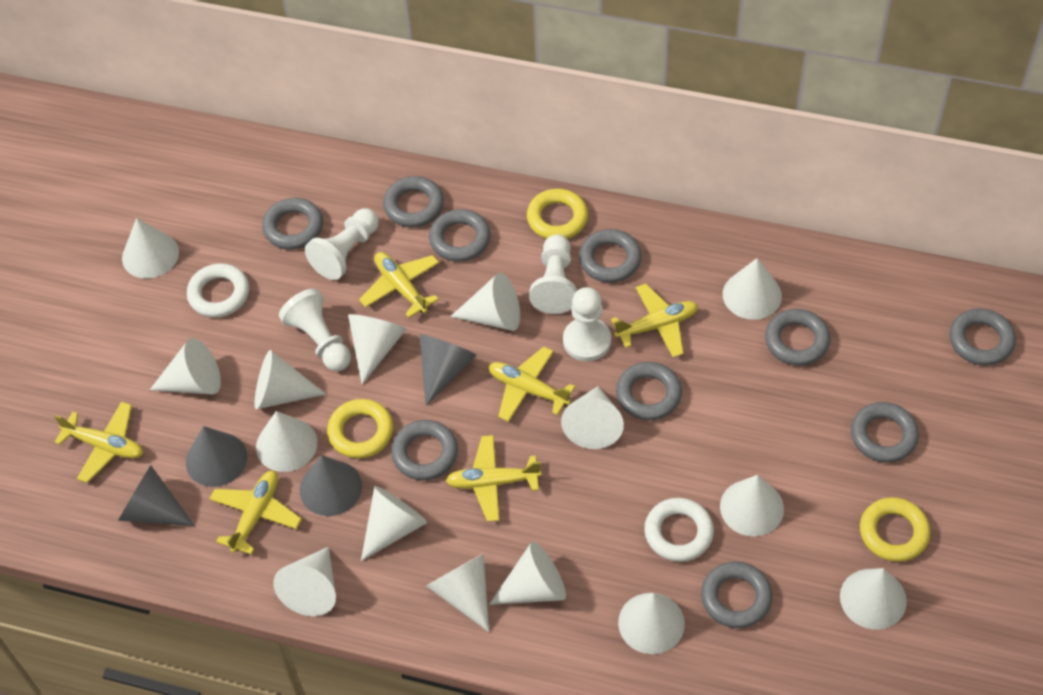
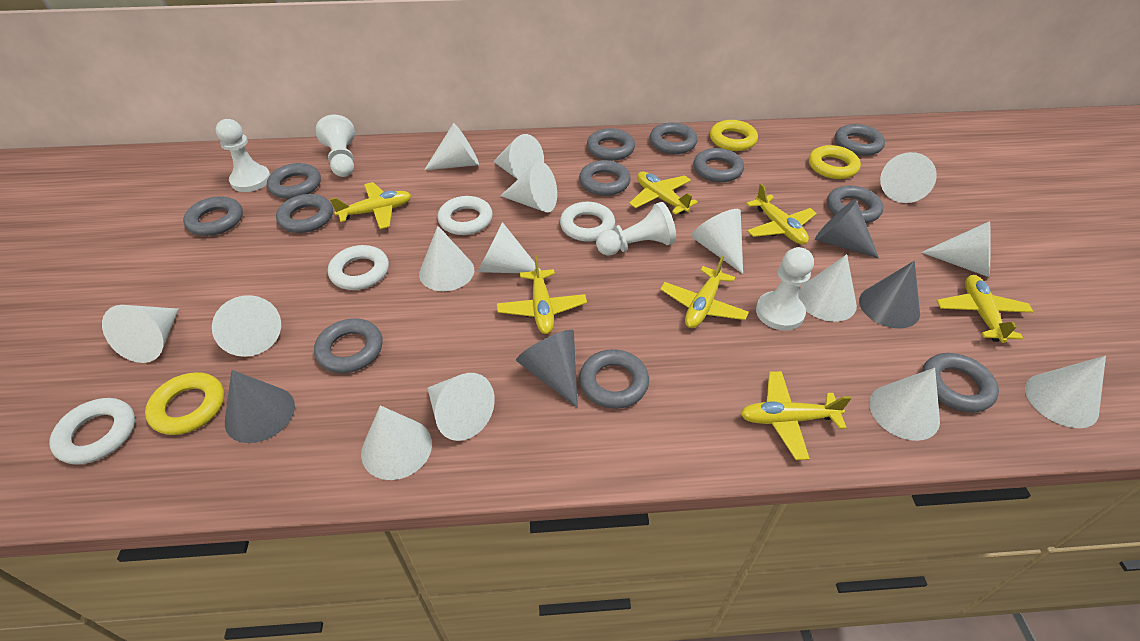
grey ring: [262,198,323,250] [383,176,444,227] [391,420,458,480] [429,209,491,262] [579,229,642,283] [616,362,682,420] [701,561,773,628] [765,309,830,366] [851,402,919,463] [949,309,1016,366] = 10 -> [183,196,243,236] [267,163,321,199] [276,194,333,233] [314,319,382,373] [579,160,631,196] [579,349,649,409] [587,128,635,161] [650,123,698,154] [693,148,744,182] [827,185,883,223] [835,124,885,156] [922,353,999,413] = 12
white ring: [187,263,249,318] [644,498,714,562] = 2 -> [49,398,135,465] [328,245,389,290] [438,196,493,235] [560,202,615,242] = 4
yellow plane: [54,401,143,483] [209,471,301,555] [359,252,439,318] [446,435,541,522] [489,347,575,422] [611,283,698,358] = 6 -> [330,182,411,229] [497,255,587,334] [629,172,698,215] [660,256,749,328] [740,371,852,460] [746,184,817,245] [937,275,1034,343] = 7

